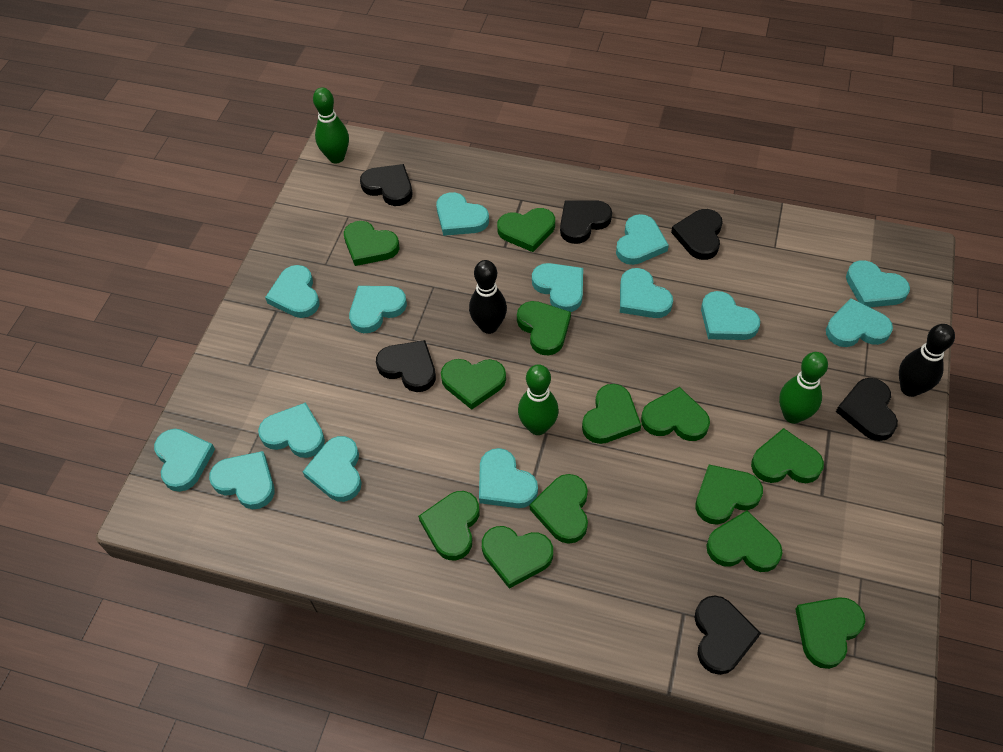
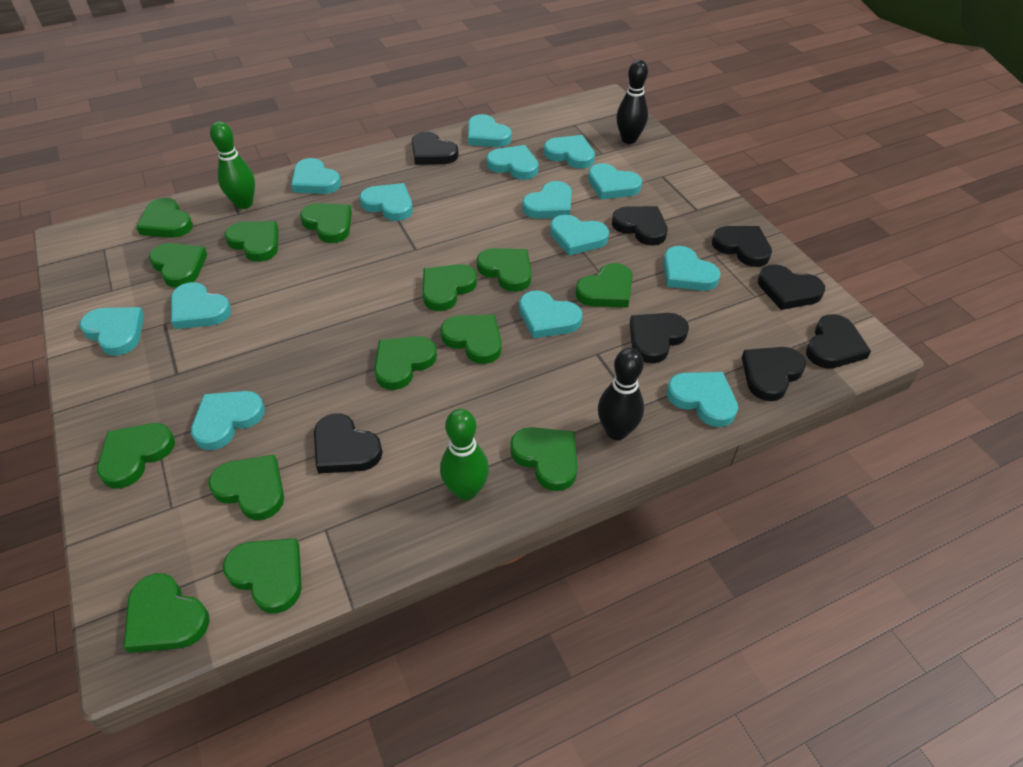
black heart: [360,164,412,206] [376,340,436,392] [560,200,612,244] [671,209,723,260] [694,595,761,675] [836,378,898,441] = 6 -> [314,413,383,473] [412,132,459,165] [612,206,668,245] [630,313,689,364] [712,226,772,267] [742,347,806,401] [758,264,825,310] [806,314,871,368] = 8
green bowling pin: [313,87,349,163] [518,364,559,435] [779,352,828,424] = 3 -> [210,121,255,209] [440,409,489,500] = 2
green heart: [344,221,399,266] [418,491,479,560] [441,359,506,410] [482,526,553,589] [497,208,555,252] [517,301,571,356] [530,474,588,544] [582,384,641,444] [641,387,710,441] [695,465,763,525] [706,511,783,572] [751,428,824,483] [795,597,865,669] = 13 -> [97,423,175,488] [123,573,210,653] [136,198,193,238] [149,243,208,288] [208,454,284,520] [223,538,302,613] [225,221,279,262] [300,203,352,243] [374,336,437,390] [422,264,477,311] [440,315,502,364] [477,248,531,292] [510,427,577,491] [576,263,633,308] = 14

